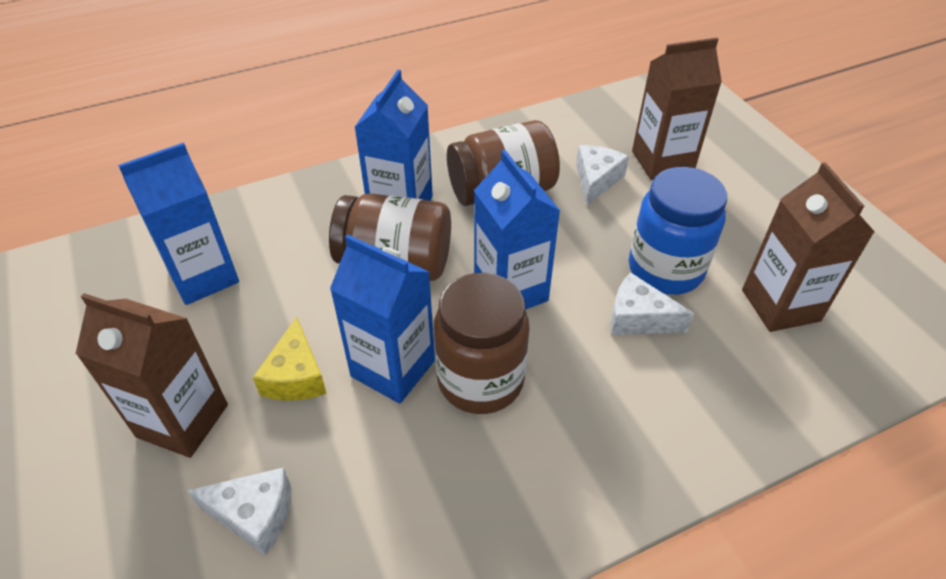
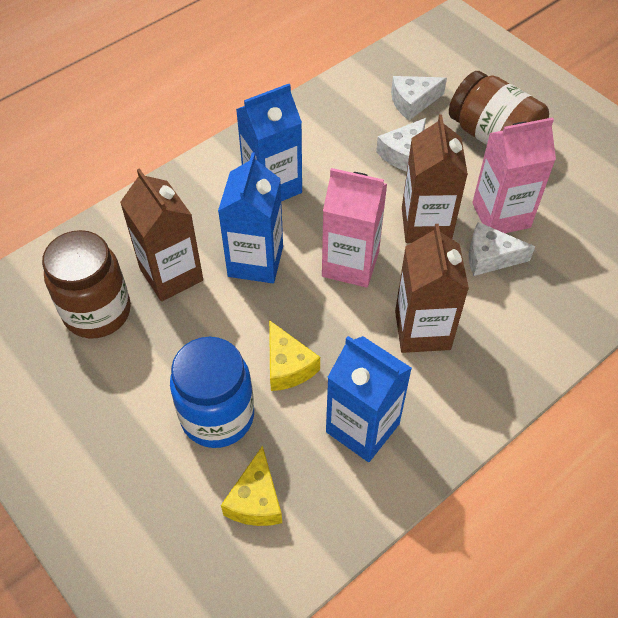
blue carton: [118,142,239,305] [330,234,435,404] [354,70,433,201] [474,150,560,310] = 4 -> [218,152,283,283] [236,84,302,201] [326,336,412,462] = 3
brown jar: [329,193,451,281] [434,273,530,414] [447,120,560,206] = 3 -> [42,230,131,338] [449,71,549,145] = 2
pink carton: none = 0 -> [322,168,387,288] [472,117,556,233] = 2
yellow cheese: [253,317,327,401] = 1 -> [221,445,282,526] [269,320,320,391] = 2

